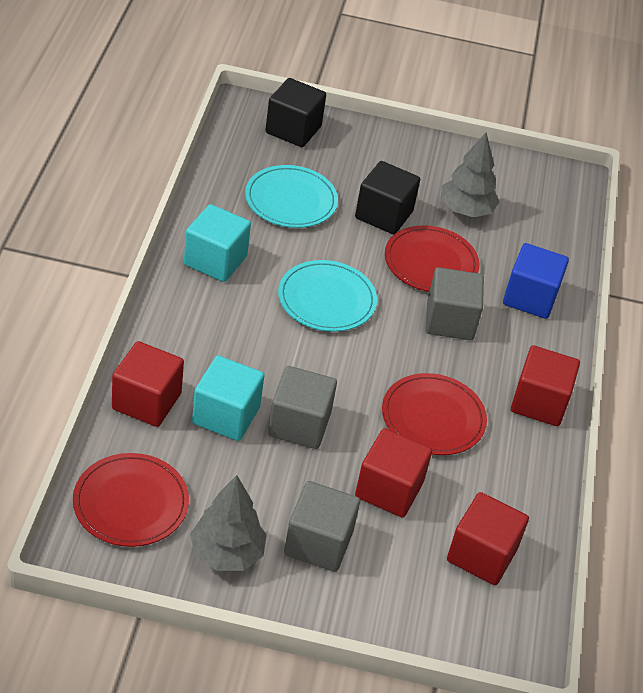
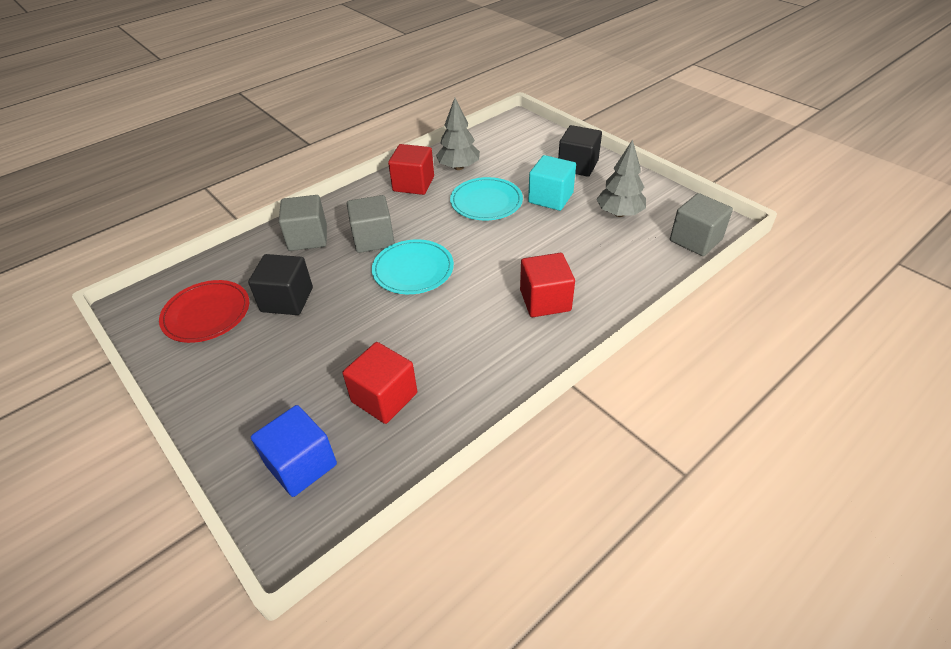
red cube: [112,341,184,427] [355,428,432,518] [447,492,529,585] [511,345,580,426] = 4 -> [342,342,417,424] [388,144,434,195] [520,253,575,317] = 3
red plate: [73,453,189,547] [382,373,487,455] [385,225,480,292] = 3 -> [159,280,249,343] = 1
turquoise cube: [184,204,251,282] [192,355,264,441] = 2 -> [528,155,576,211] = 1

